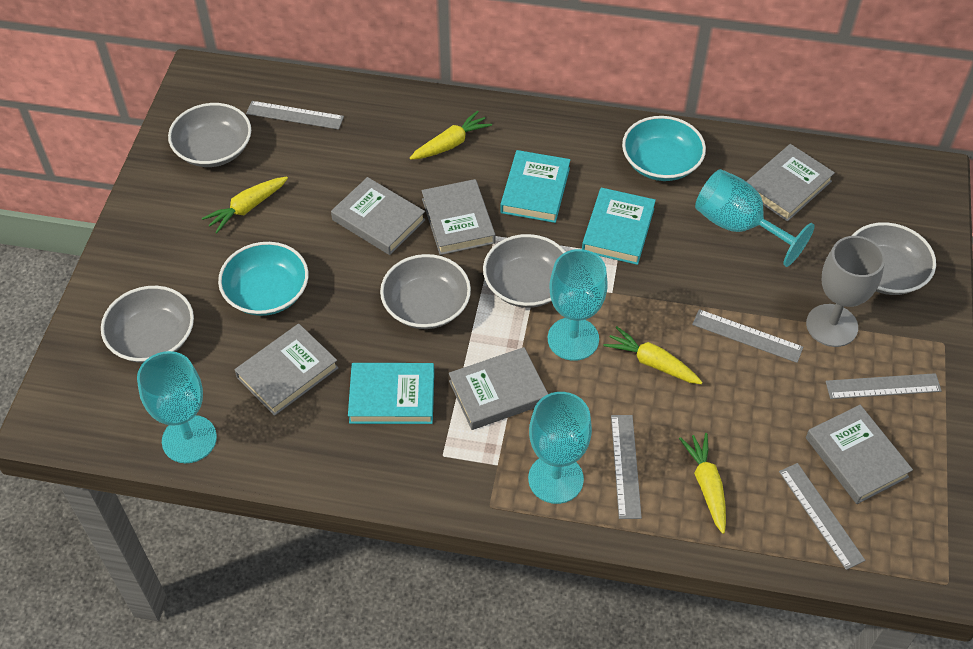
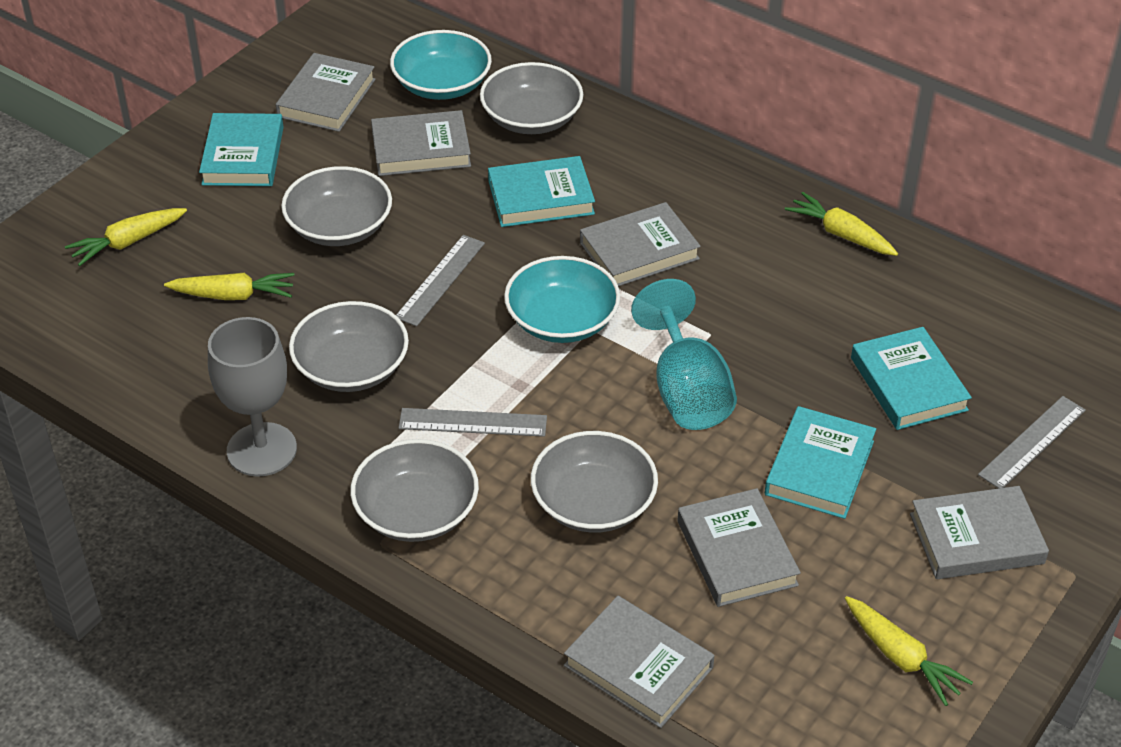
grey ruler: [246,101,344,130] [611,415,642,519] [692,309,803,363] [779,463,865,570] [825,373,942,399] = 5 -> [396,235,485,326] [399,408,547,437] [978,396,1086,488] = 3
turquoise book: [348,363,434,424] [500,150,570,223] [582,187,656,265] = 3 -> [199,113,284,186] [488,156,595,227] [765,406,876,519] [851,327,972,430] = 4
turquoise goblet: [137,351,217,463] [528,392,592,504] [548,249,608,361] [695,169,815,267] = 4 -> [631,279,737,430] = 1

